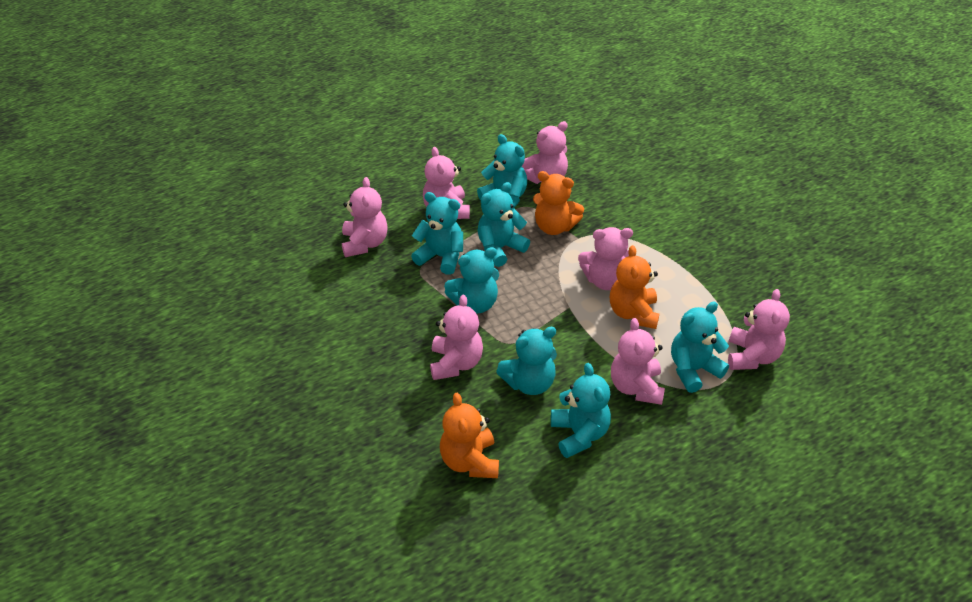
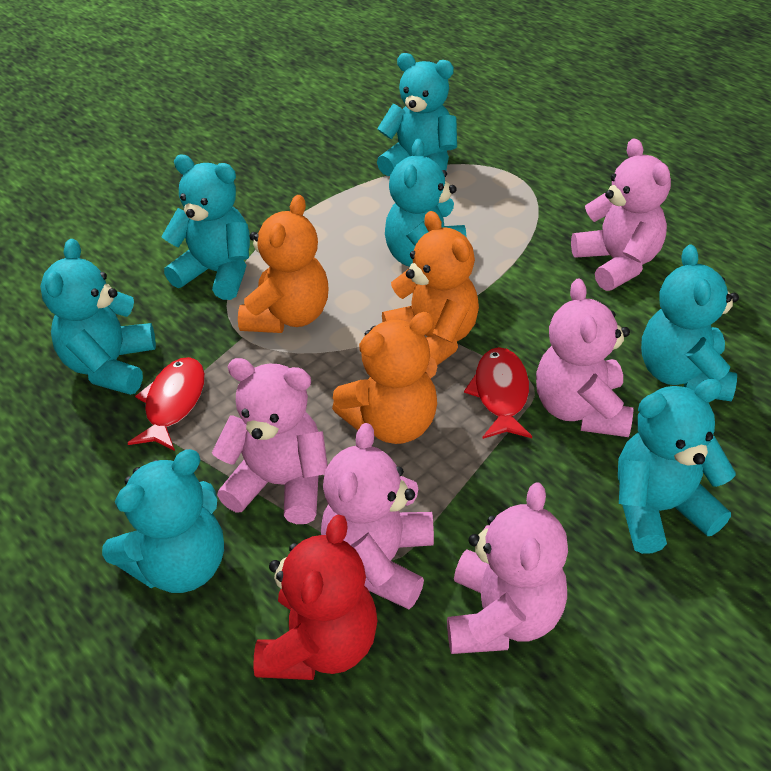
pink teddy bear: [342,177,388,257] [423,147,470,219] [430,295,483,380] [522,121,568,184] [578,227,633,290] [611,318,665,405] [728,289,790,370] = 7 -> [212,358,328,524] [321,423,434,609] [447,482,568,654] [536,279,634,437] [571,138,671,291] = 5
red fish: none = 0 -> [128,357,205,451] [464,347,532,439] = 2
red teddy bear: none = 0 -> [253,514,377,680] = 1

